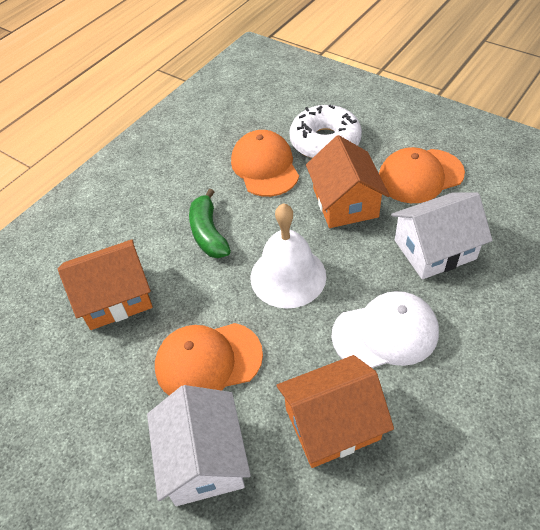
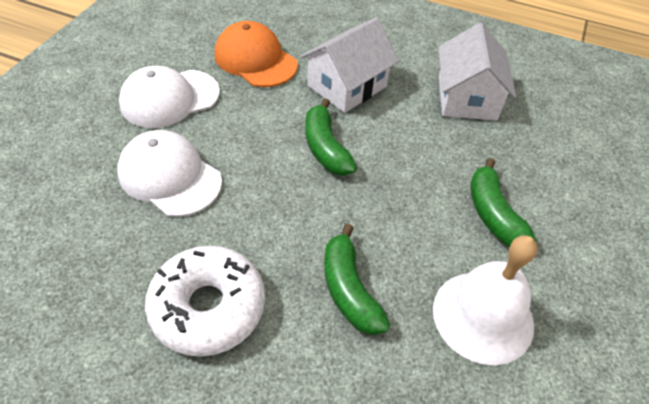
green banana: [189,189,231,258] = 1 -> [305,98,357,176] [324,224,390,335] [471,158,537,247] = 3
orange cap: [155,323,263,395] [231,130,299,197] [379,147,465,203] = 3 -> [215,21,298,87] = 1
orange house: [58,240,153,330] [276,355,394,468] [306,135,390,228] = 3 -> none = 0
white cap: [332,291,439,368] = 1 -> [117,130,222,217] [119,66,220,128] = 2

